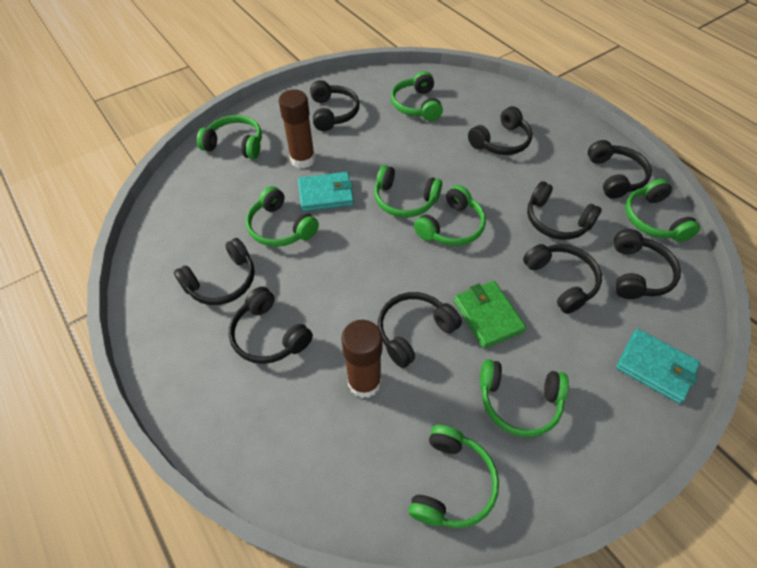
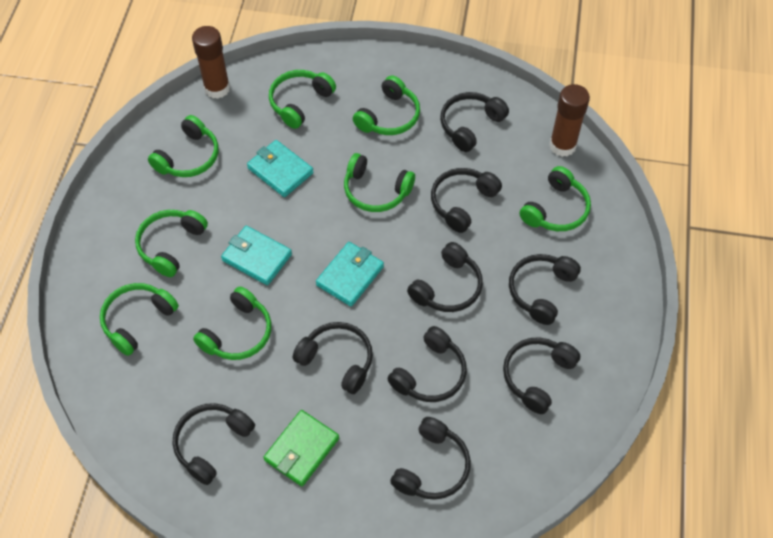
turquoise wallet: [298,172,354,212] [616,329,700,404] = 2 -> [221,226,292,285] [247,140,313,197] [316,242,384,307] = 3

